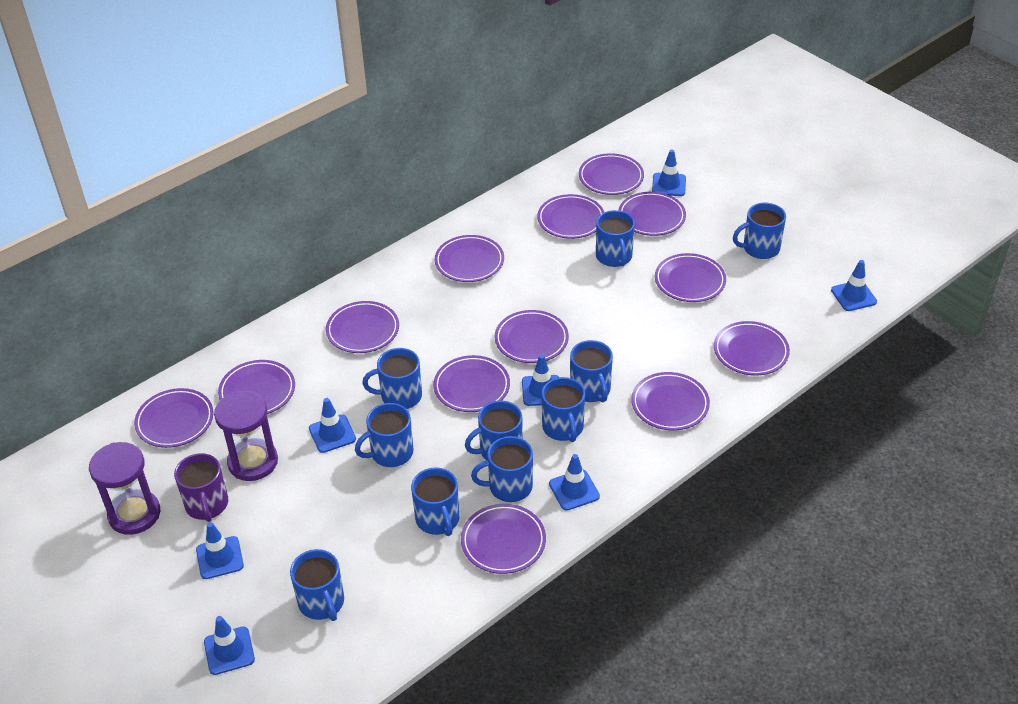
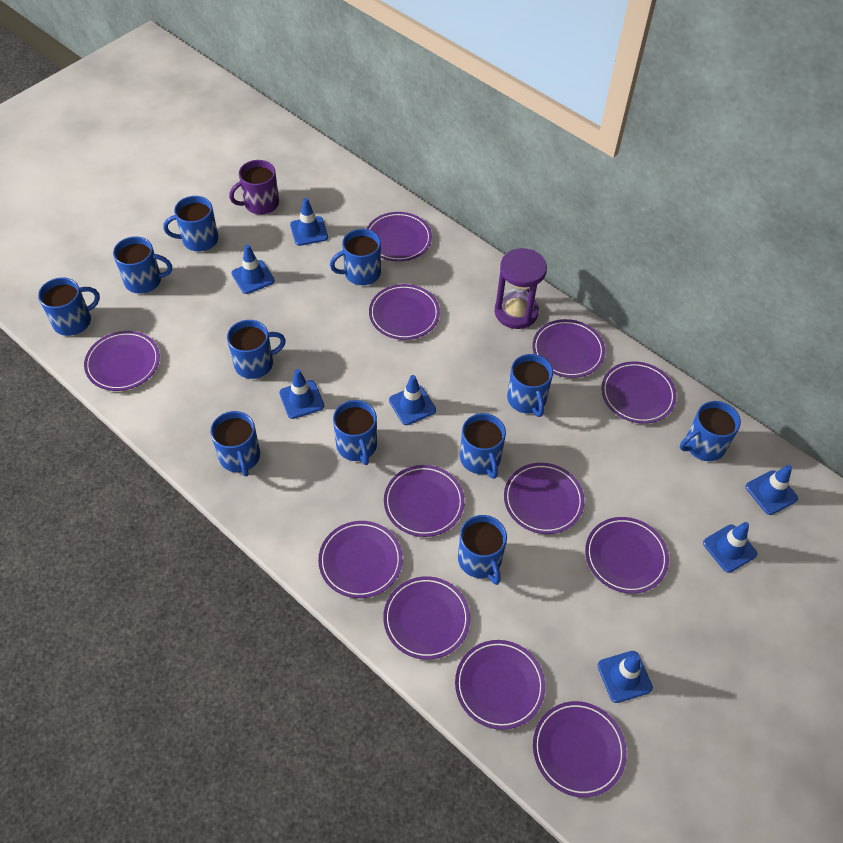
blue mug: [290,549,344,621] [355,403,414,467] [362,348,422,409] [411,467,459,536] [465,400,522,460] [471,436,533,502] [542,377,585,442] [570,340,613,402] [596,210,635,267] [733,203,786,259] = 10 -> [38,277,100,336] [113,236,172,294] [163,196,218,252] [210,411,260,476] [227,320,286,379] [330,229,381,285] [333,400,377,465] [458,515,507,585] [460,413,506,479] [507,354,553,417] [680,401,741,461] = 11
purple hourglass: [89,442,160,535] [214,391,278,481] = 2 -> [495,248,547,329] = 1
purple plate: [134,388,214,448] [218,360,295,414] [326,301,399,353] [433,355,510,412] [434,235,504,282] [461,504,546,574] [495,310,569,363] [537,194,604,239] [579,153,644,195] [619,192,686,236] [631,372,710,431] [655,253,726,302] [714,321,790,376] = 13 -> [84,331,160,391] [318,521,403,598] [367,212,432,262] [369,284,440,340] [383,576,470,660] [384,465,465,537] [455,640,545,730] [504,463,584,534] [533,319,605,378] [533,701,627,798] [585,517,669,594] [601,361,677,424] = 12

